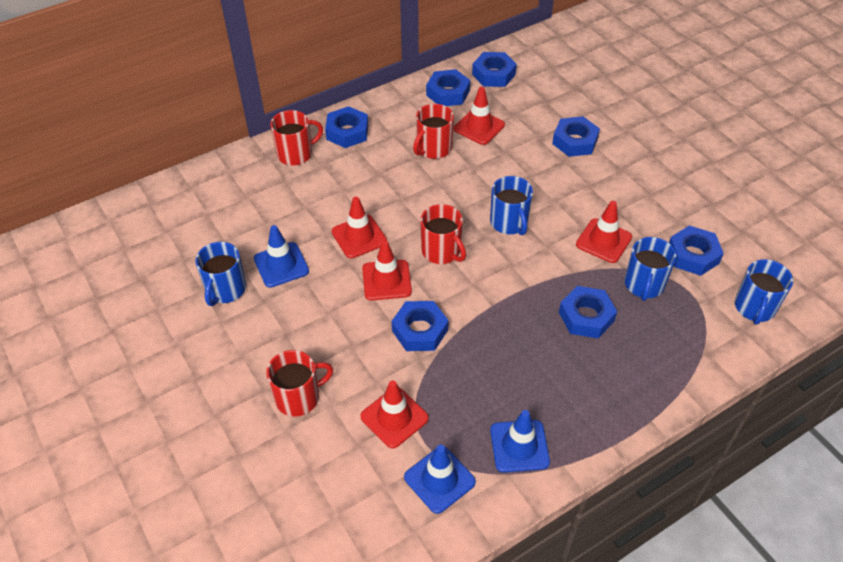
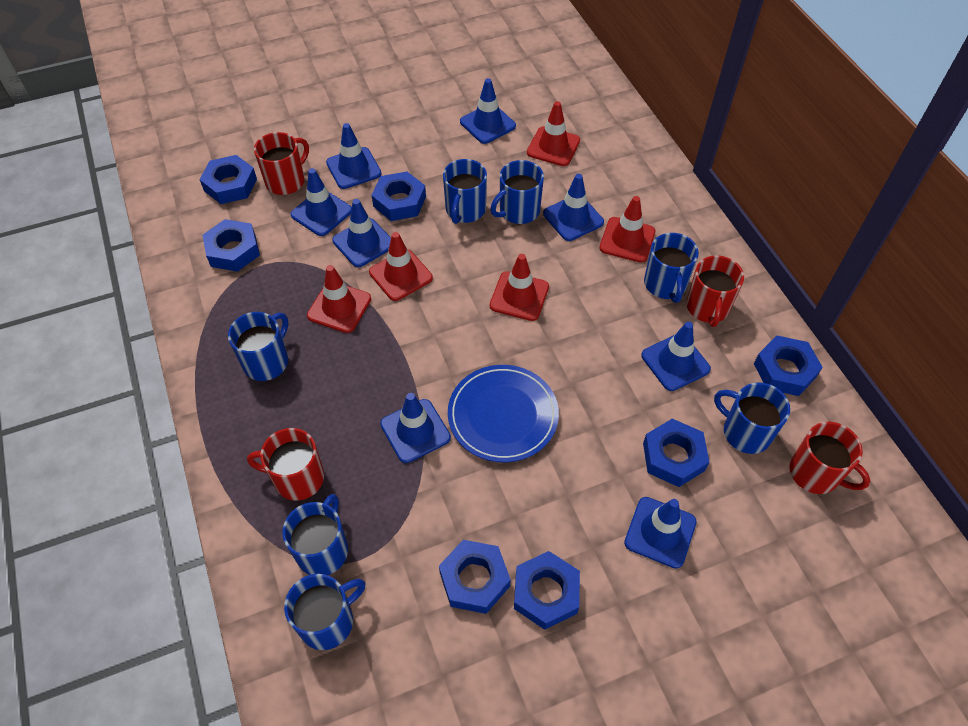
blue mug: [195,242,246,306] [490,176,533,235] [625,237,676,301] [735,259,793,325] = 4 -> [228,312,288,381] [282,494,348,575] [284,574,365,650] [443,159,487,224] [490,160,544,224] [644,233,699,303] [714,382,790,454] = 7
blue plate: none = 0 -> [448,365,559,462] = 1
blue traffic cone: [254,225,309,288] [404,444,476,514] [490,410,550,473] = 3 -> [291,168,352,236] [326,123,382,189] [332,199,391,267] [380,393,451,463] [460,78,516,144] [543,174,604,241] [624,497,697,569] [641,322,711,391] = 8

